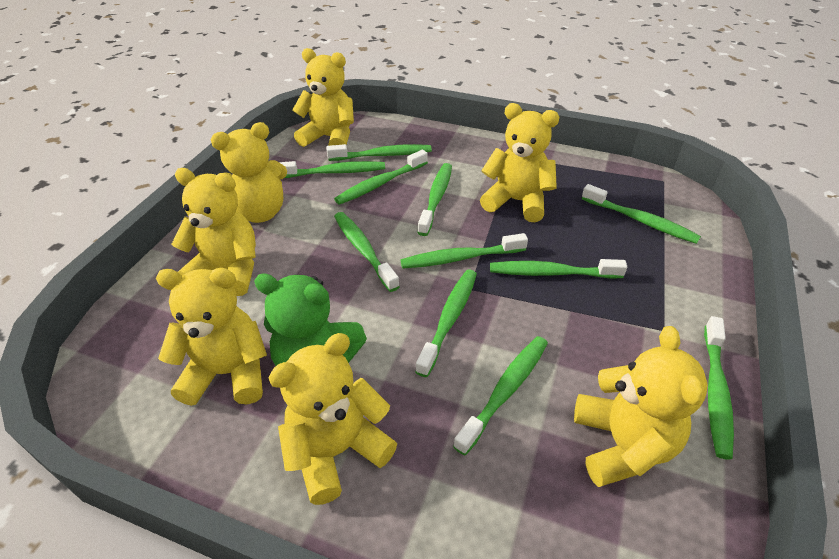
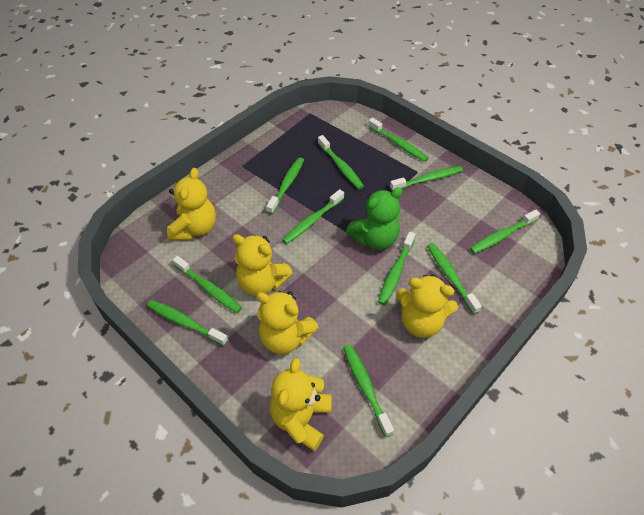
yellow teddy bear: [156,268,267,406] [172,168,256,296] [211,122,287,223] [268,333,397,505] [292,48,354,147] [480,103,559,222] [574,326,708,487] = 7 -> [167,168,216,240] [232,234,293,296] [256,291,318,354] [270,358,332,451] [396,274,458,338] = 5

